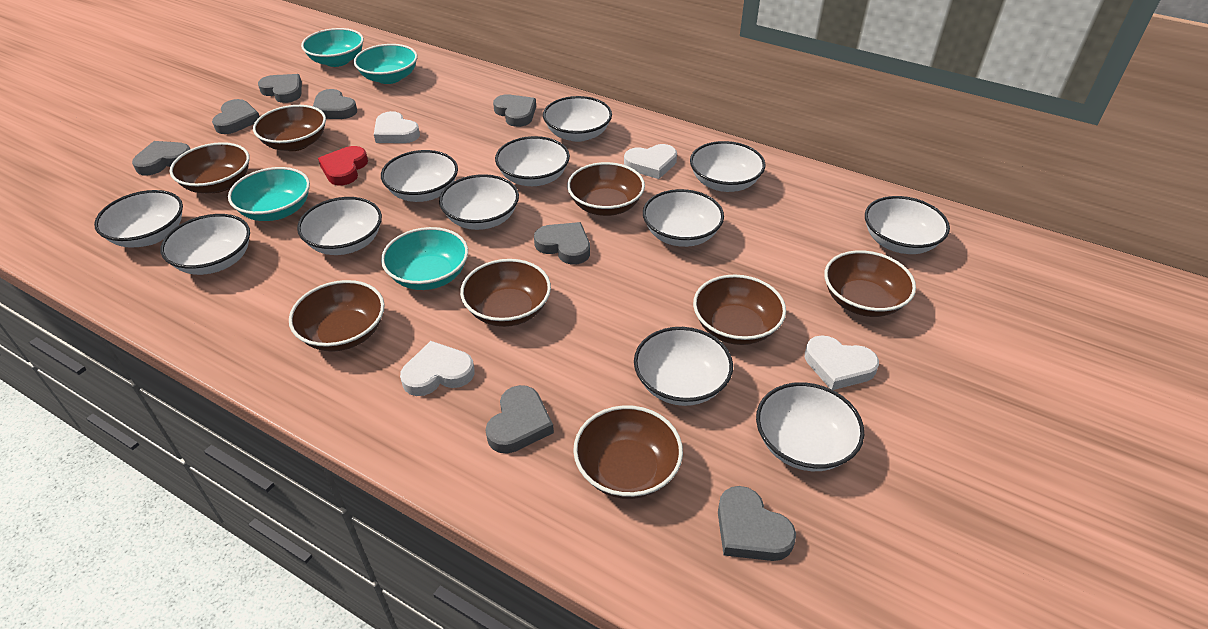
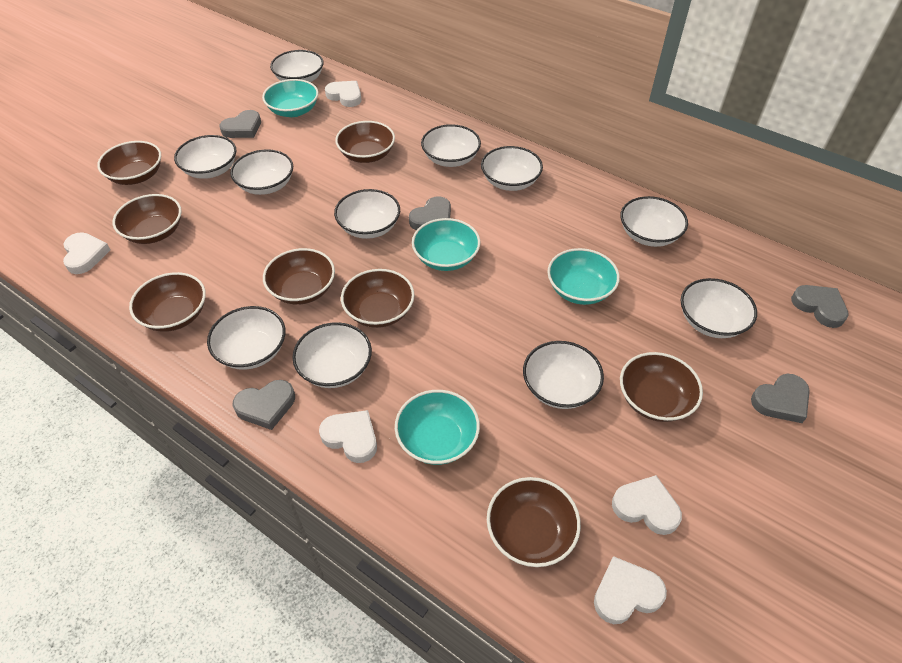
grey heart: [132,141,190,175] [212,99,260,134] [258,74,302,103] [313,89,357,119] [486,385,554,454] [493,94,536,127] [534,222,590,265] [718,486,796,561] = 8 -> [219,110,261,138] [233,380,295,430] [409,196,451,230] [751,374,810,423] [791,285,849,328] = 5
red heart: [318,146,368,185] = 1 -> none = 0
white bowl: [94,190,183,248] [160,214,250,275] [297,197,382,255] [381,150,458,202] [439,174,519,230] [495,136,570,186] [543,96,612,142] [634,327,733,406] [643,189,724,247] [690,141,765,192] [756,382,864,471] [865,196,950,254] = 12 -> [174,135,236,179] [207,306,285,370] [230,149,293,195] [270,50,324,82] [292,322,372,388] [334,189,400,239] [421,124,481,167] [481,146,543,191] [523,341,604,409] [620,196,688,247] [681,278,757,338] = 11
white heart: [374,111,420,143] [400,341,475,396] [624,144,677,179] [805,335,879,390] = 4 -> [63,232,110,274] [319,410,377,463] [325,81,362,107] [594,556,667,624] [612,475,682,535] = 5

